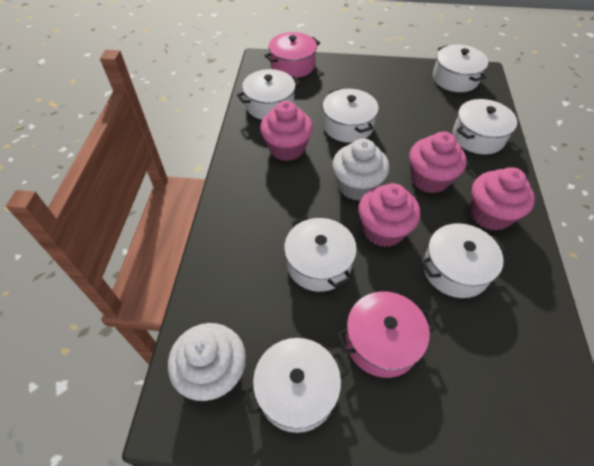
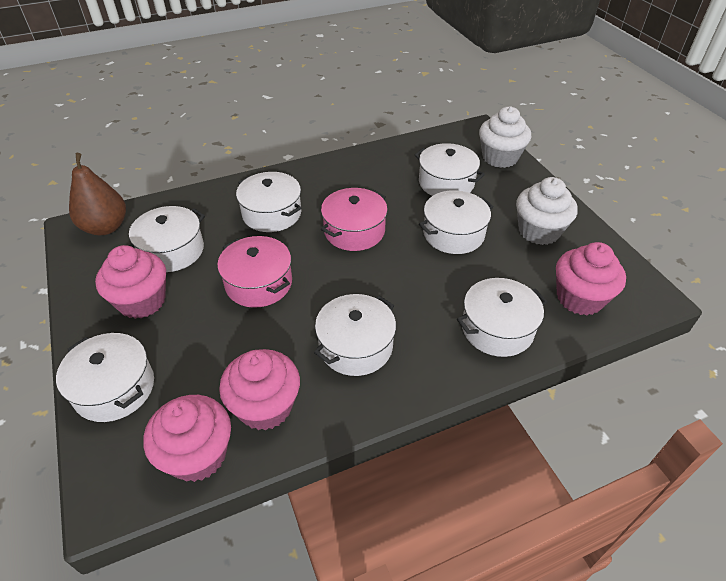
brown pear: none = 0 -> [69,153,126,235] = 1

